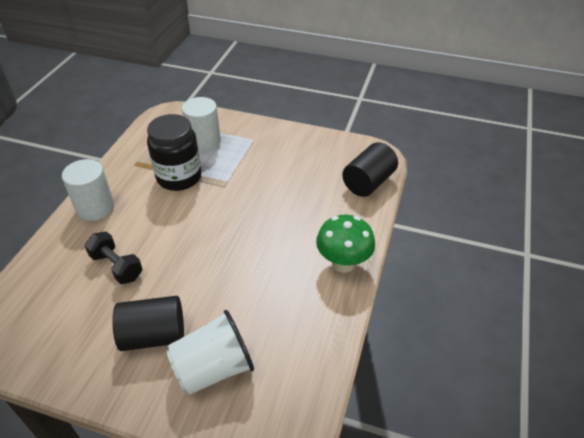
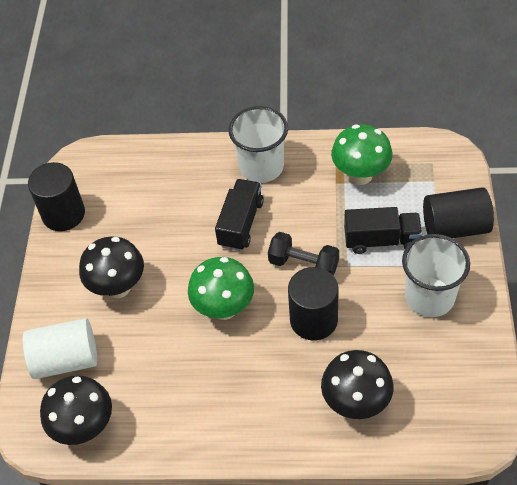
black cylinder: [112,296,184,351] [342,142,398,197] = 2 -> [28,162,85,231] [288,267,339,340] [423,187,494,238] = 3
black jar: [147,114,202,191] = 1 -> none = 0
black mushroom: none = 0 -> [40,375,112,445] [79,236,144,298] [321,350,393,419] = 3
black truck: none = 0 -> [215,179,264,251] [344,207,422,254] = 2
green mushroom: [316,215,375,273] = 1 -> [188,257,254,320] [331,124,393,185] = 2
white cup: [167,310,254,395] = 1 -> [228,106,288,183] [402,234,470,317] = 2
white cylinder: [62,159,114,221] [182,97,221,152] = 2 -> [22,318,97,379] = 1

